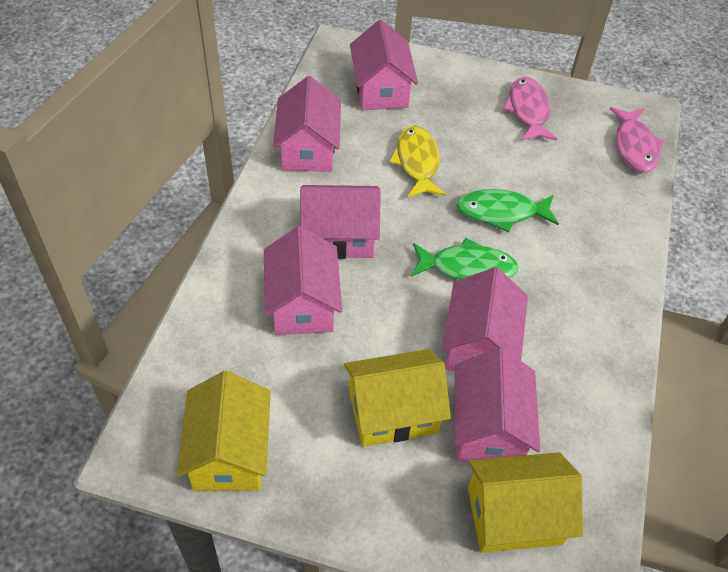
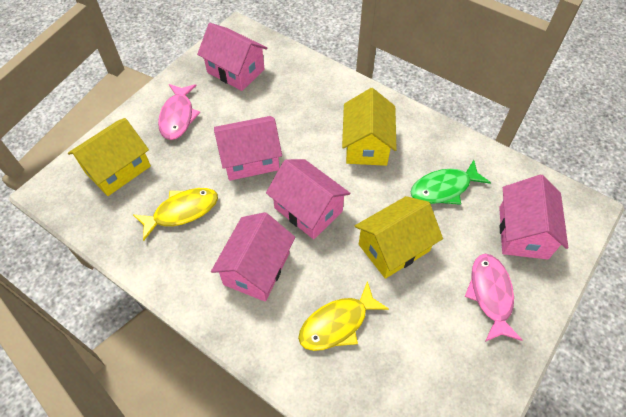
green fish: [411,238,519,280] [457,189,559,232] = 2 -> [411,160,491,205] = 1
pink house: [264,226,342,335] [273,76,341,172] [300,185,381,259] [350,20,418,110] [442,267,528,372] [455,348,540,462] = 6 -> [197,23,268,91] [211,212,295,302] [214,116,282,181] [266,159,350,239] [499,174,568,260] = 5
yellow fish: [389,126,446,198] = 1 -> [133,188,218,241] [298,281,389,351] = 2

